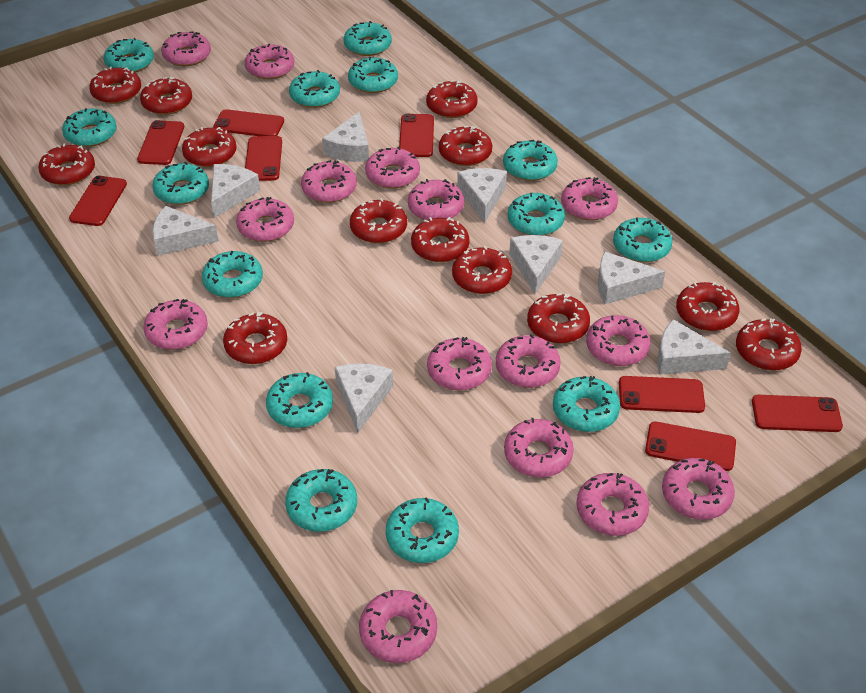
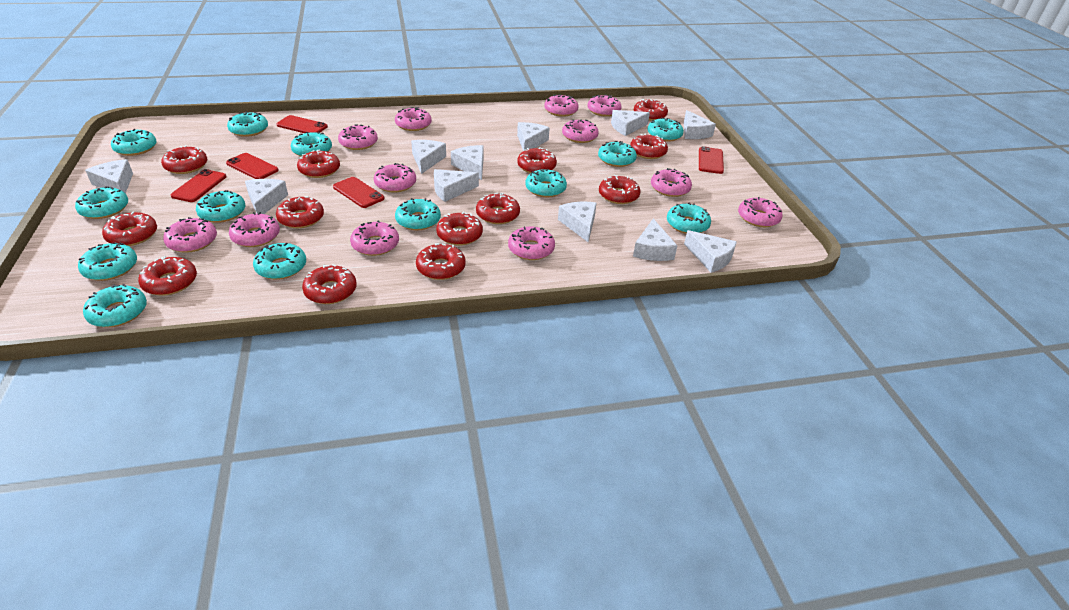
pink donut: [143,299,208,350] [161,31,211,66] [236,197,294,242] [245,44,294,79] [301,160,357,203] [359,590,437,663] [365,147,420,189] [408,179,464,220] [427,337,492,391] [496,334,561,388] [504,418,574,477] [561,177,618,221] [576,473,649,536] [586,315,651,366] [662,458,735,520] = 15 -> [163,217,217,253] [229,212,280,247] [338,124,378,150] [350,220,399,256] [374,163,416,192] [395,107,432,131] [508,226,555,260] [544,94,579,117] [562,120,599,143] [588,95,622,117] [651,168,692,197] [738,197,783,227] = 12
red phone: [69,176,127,226] [137,120,184,165] [213,109,284,136] [245,136,282,181] [399,114,434,157] [619,376,705,413] [645,421,736,471] [752,395,843,432] = 8 -> [171,169,227,202] [226,153,279,179] [276,115,328,133] [333,177,385,208] [699,146,724,174] = 5
turquoise donut: [62,108,117,147] [104,38,154,73] [152,162,209,205] [202,251,263,298] [266,372,333,428] [285,469,357,532] [289,70,340,108] [344,21,392,56] [348,57,398,93] [386,497,459,563] [503,140,558,181] [508,193,565,236] [553,376,620,432] [613,218,672,262] = 14 -> [75,186,128,219] [78,242,137,281] [83,284,147,327] [111,129,157,156] [196,190,245,223] [227,112,268,137] [253,243,306,280] [291,132,332,157] [395,198,441,230] [525,169,567,197] [598,141,637,167] [647,117,684,142] [667,202,711,234] = 13
white cheese: [152,206,218,256] [211,164,260,218] [322,112,369,162] [335,363,393,433] [457,168,507,223] [509,235,563,294] [598,252,665,304] [657,319,731,375] = 8 -> [85,159,133,194] [245,179,288,214] [411,140,446,174] [434,169,479,202] [451,145,484,180] [517,122,550,151] [558,202,597,242] [611,110,650,136] [633,219,678,261] [684,110,716,139] [684,230,737,273] = 11

